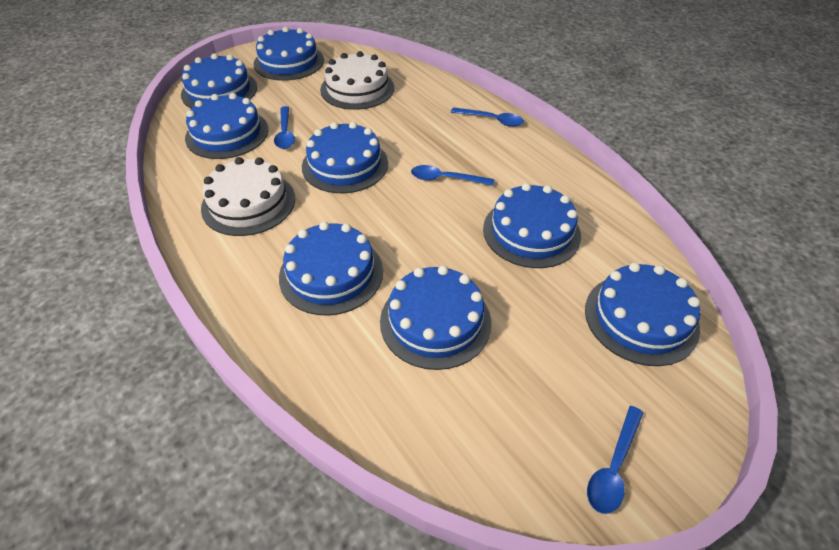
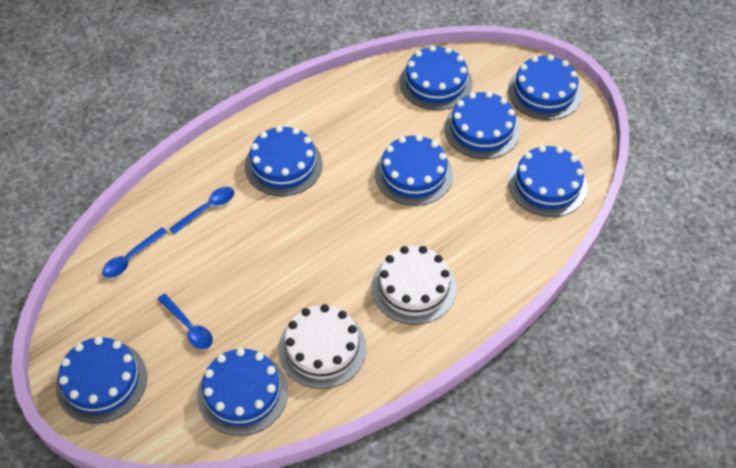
blue spoon: [274,106,295,149] [411,165,494,186] [451,107,524,126] [587,406,644,514] = 4 -> [102,227,168,278] [158,294,213,349] [169,187,234,234] = 3

